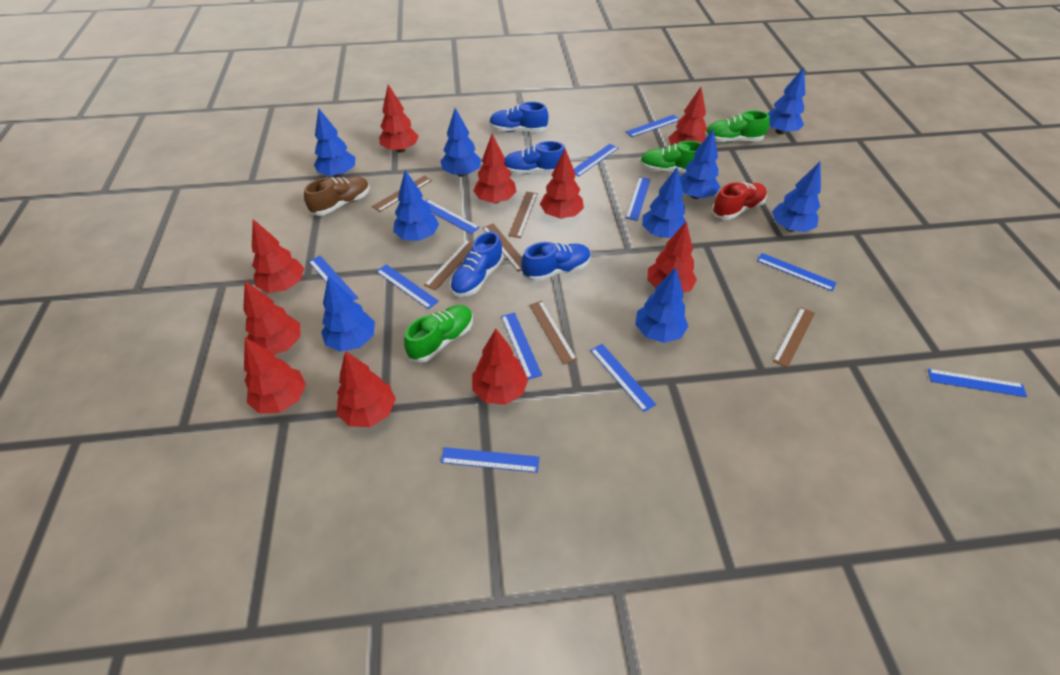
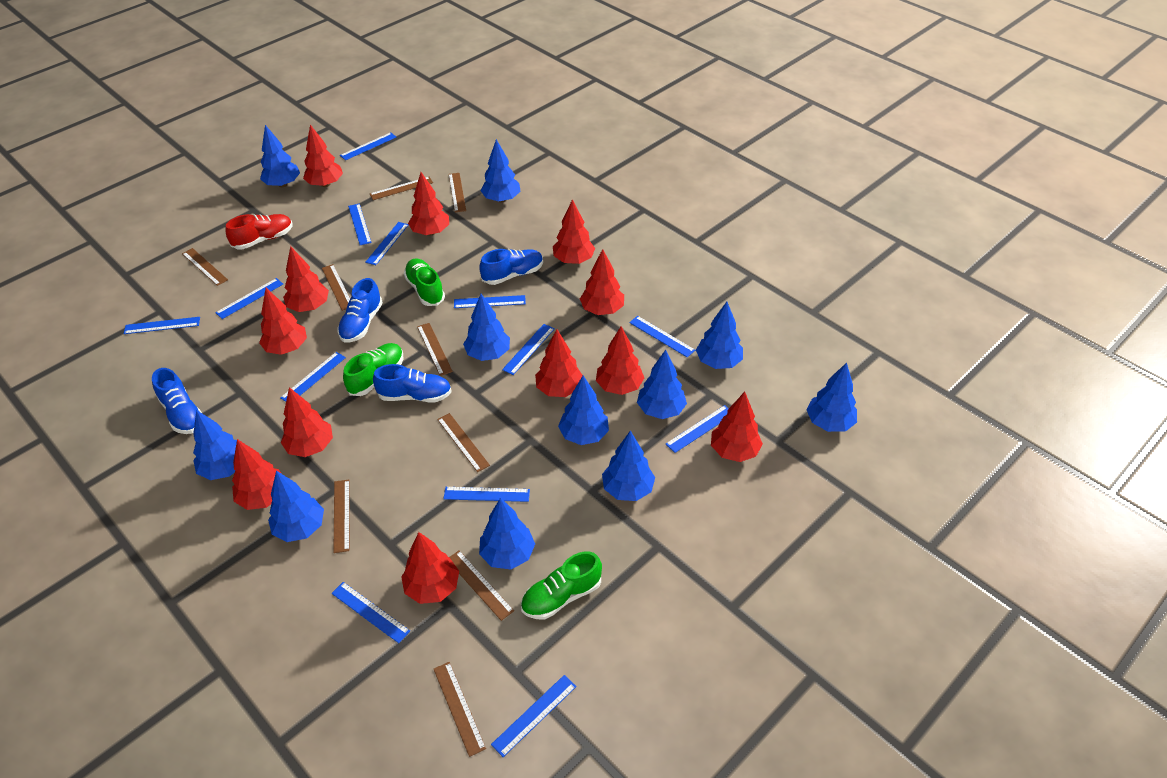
blue ruler: [308,256,358,301] [376,264,439,309] [425,199,480,234] [441,447,539,473] [501,312,542,380] [574,144,618,177] [590,344,656,412] [626,115,680,137] [626,177,651,221] [757,253,837,291] [928,369,1027,397] = 11 -> [124,317,200,334] [215,278,283,319] [280,352,346,402] [331,582,410,643] [340,132,396,160] [348,204,372,245] [365,222,408,265] [443,487,530,502] [454,295,526,308] [491,675,577,757] [502,324,555,375] [629,316,695,358] [666,405,729,453] = 13
blue tree: [314,108,355,177] [321,276,375,352] [393,170,439,241] [441,108,482,177] [635,268,688,343] [642,167,688,238] [680,130,720,199] [767,67,805,135] [772,162,821,232] = 9 -> [193,410,237,480] [260,125,300,187] [268,471,324,542] [463,294,510,361] [479,498,535,569] [481,139,521,202] [558,375,609,445] [602,430,655,501] [637,350,687,419] [696,302,743,369] [806,363,857,432] = 11
brown ruler: [372,175,432,212] [424,239,474,291] [483,223,522,272] [508,191,538,238] [529,301,577,365] [773,307,815,368] = 6 -> [182,248,228,286] [322,264,350,311] [333,480,350,553] [370,177,433,200] [417,323,453,376] [434,662,486,757] [437,413,490,472] [449,173,466,212] [449,550,514,621] = 9
brown shoe: [304,176,370,216] = 1 -> none = 0
red tree: [243,281,300,355] [244,338,306,414] [252,219,304,293] [337,351,396,427] [379,84,419,152] [472,329,528,405] [473,134,517,203] [540,149,584,218] [647,222,697,293] [668,87,707,145] = 10 -> [232,439,282,510] [259,288,307,355] [281,387,333,457] [283,246,329,312] [303,124,343,187] [401,532,459,604] [408,172,449,235] [535,329,583,397] [553,199,595,264] [580,249,624,315] [596,326,644,395] [711,392,763,462] = 12

